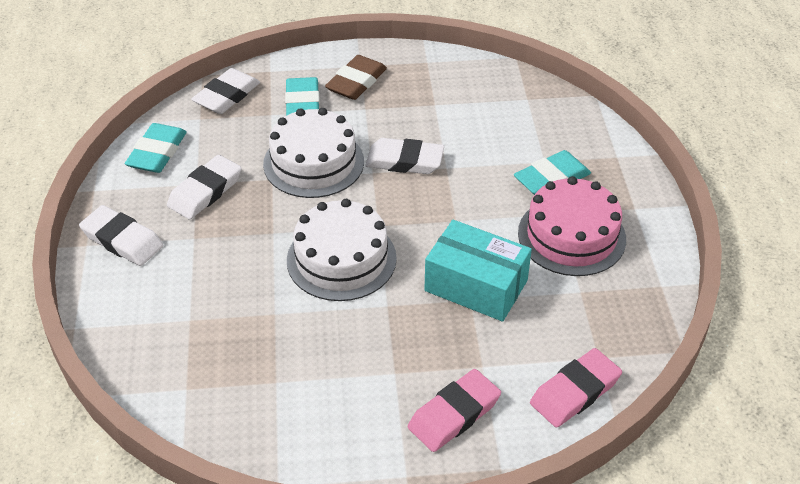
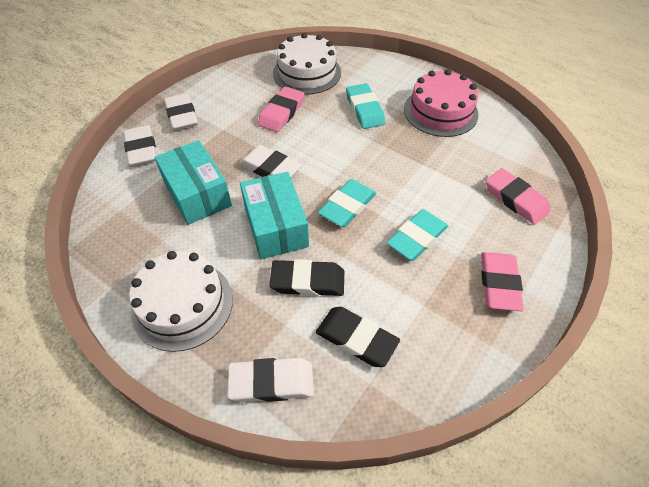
black eraser: none = 0 -> [269,259,344,296] [316,307,400,367] = 2
brown eraser: [325,55,387,100] = 1 -> none = 0
pink eraser: [408,369,501,452] [530,348,622,428] = 2 -> [258,87,305,132] [481,252,524,311] [485,168,551,225] = 3
turquoise box: [424,220,532,322] = 1 -> [155,140,232,225] [240,172,309,259] = 2

